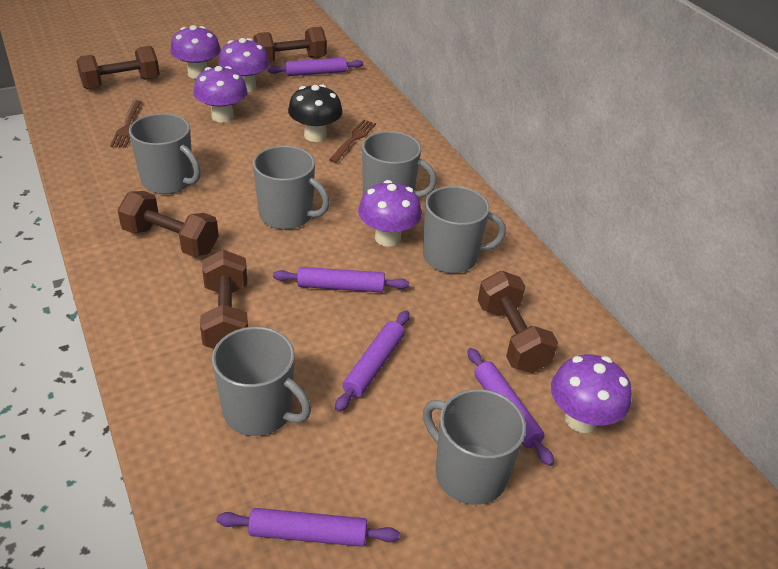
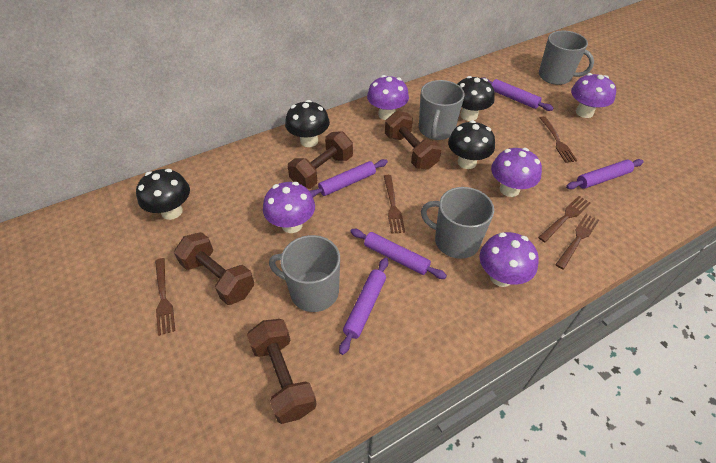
black mushroom: [288,84,343,142] = 1 -> [136,169,190,220] [285,100,330,147] [448,120,495,169] [457,76,495,121] = 4
brown dumbbell: [76,46,160,89] [118,191,219,257] [200,250,248,349] [253,27,327,63] [478,271,558,373] = 5 -> [174,232,254,305] [247,319,317,424] [288,131,353,189] [385,111,442,170] = 4
brown fork: [110,100,142,148] [329,120,376,163] = 2 -> [155,258,175,336] [384,175,405,234] [538,196,591,242] [540,116,577,163] [555,214,599,269] = 5
grey mug: [129,113,201,194] [212,327,311,436] [253,146,330,230] [362,131,437,197] [423,186,506,273] [423,389,526,505] = 6 -> [269,235,340,312] [419,80,465,140] [421,187,494,259] [539,31,594,85] = 4

